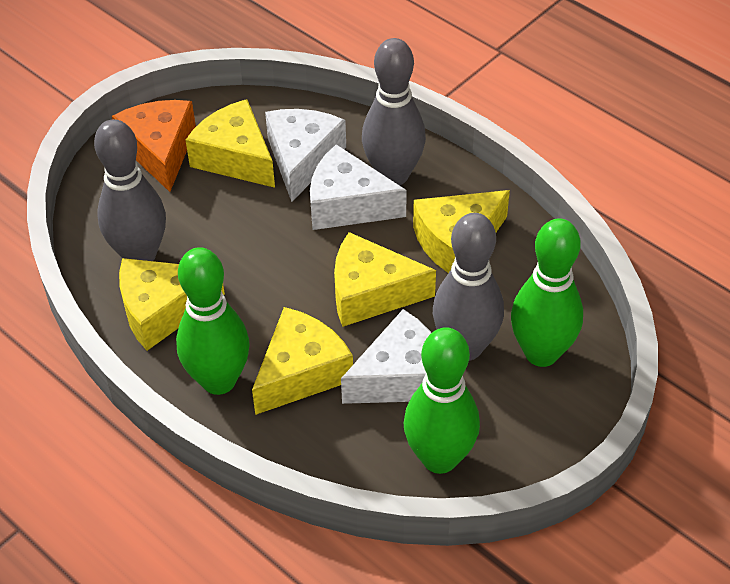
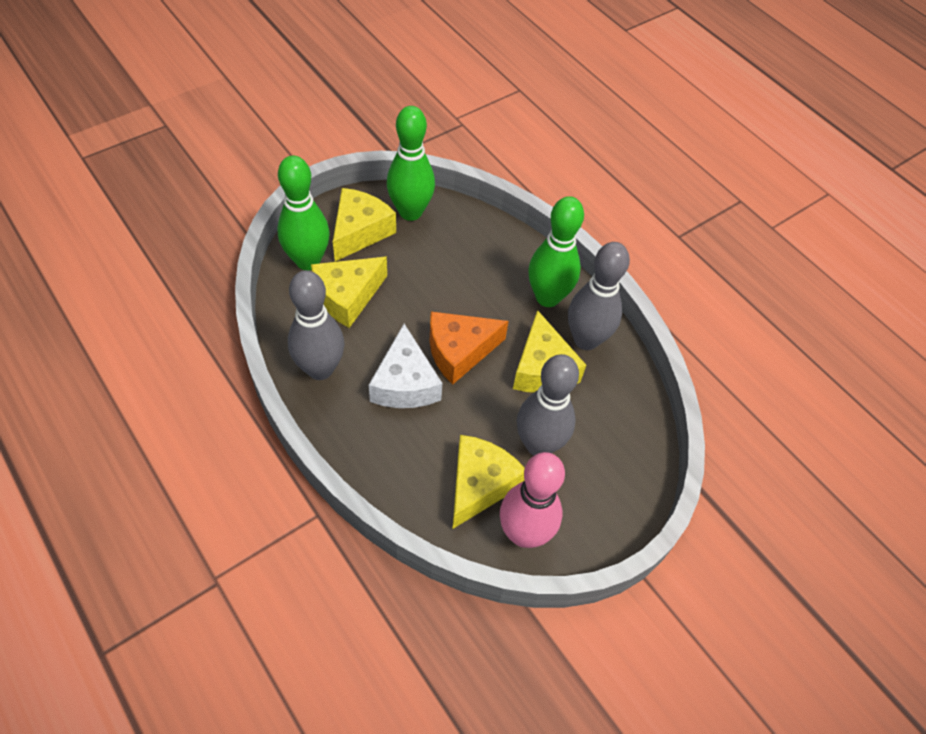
pink bowling pin: none = 0 -> [500,452,565,548] = 1
white cheese: [265,109,346,202] [310,144,407,230] [341,309,431,404] = 3 -> [369,324,442,408] = 1
yellow cheese: [119,258,225,351] [185,99,275,188] [252,307,353,415] [334,232,436,327] [413,190,510,273] = 5 -> [311,256,387,328] [333,188,396,262] [452,435,525,529] [513,310,586,393] = 4

